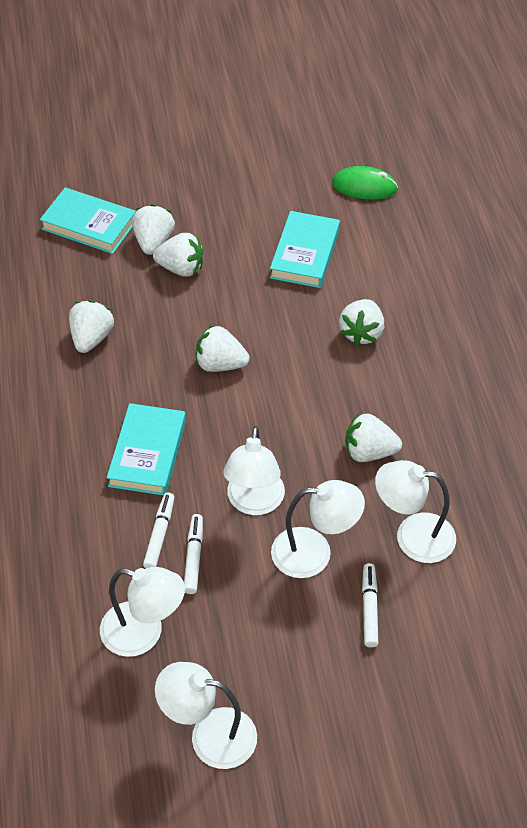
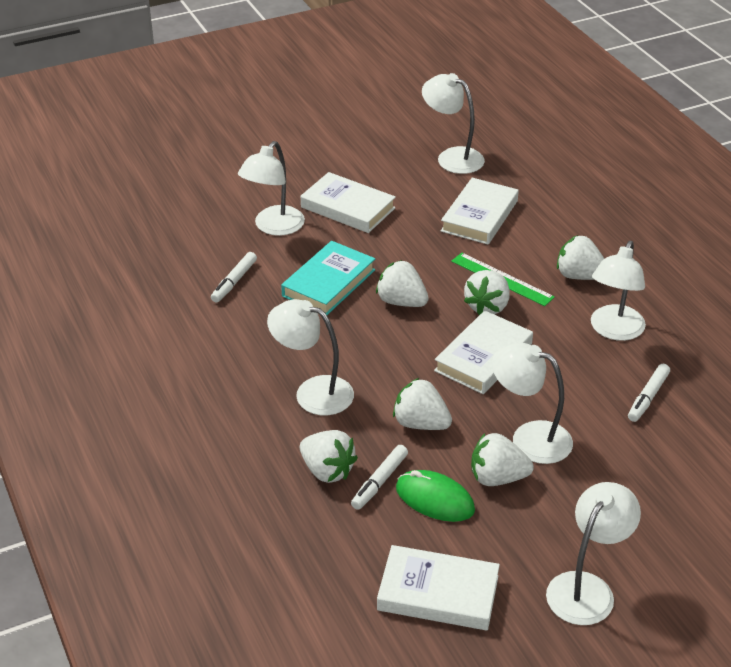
green ruler: none = 0 -> [451,253,555,306] = 1
turquoise book: [40,187,136,254] [107,403,186,495] [270,211,340,288] = 3 -> [281,241,375,315] = 1
white book: none = 0 -> [301,172,396,233] [377,545,500,630] [434,310,533,394] [441,178,519,244] = 4
white lamp: [100,567,185,657] [155,662,257,769] [223,426,285,515] [271,480,365,578] [375,460,456,563] = 5 -> [238,141,305,236] [267,299,354,415] [422,73,485,174] [492,343,573,464] [546,482,641,625] [591,241,646,341] = 6

